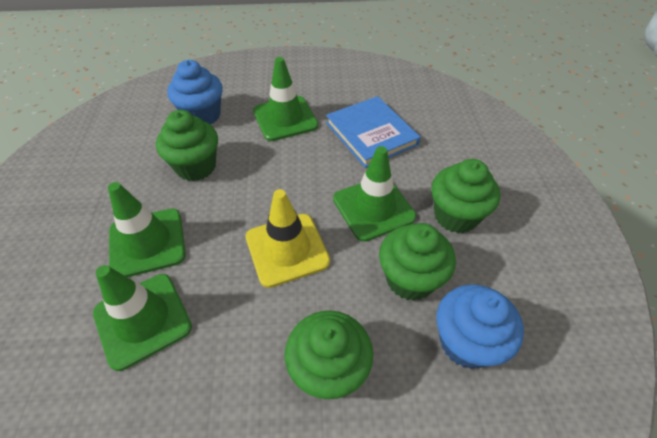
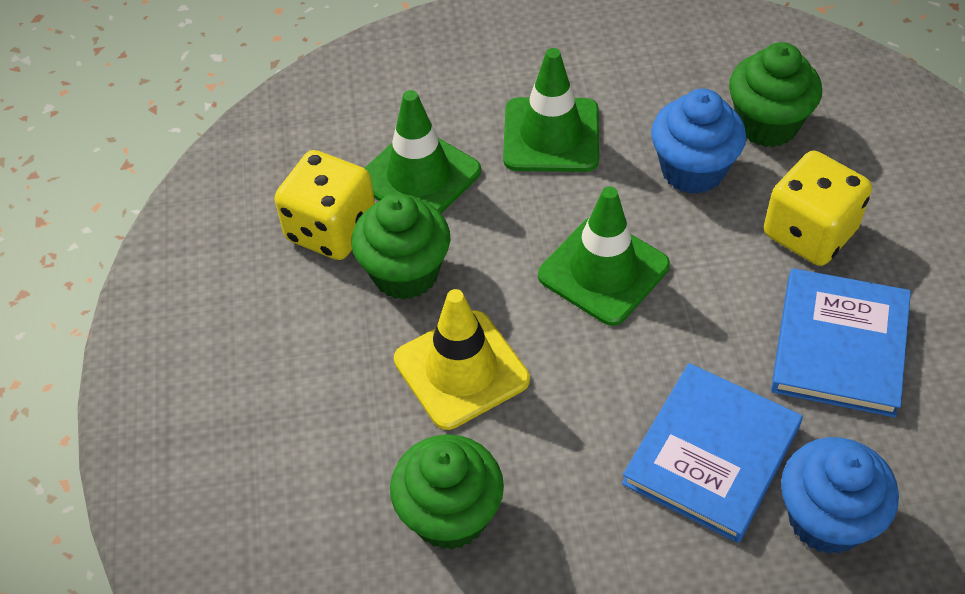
blue book: [326,96,421,168] = 1 -> [622,363,803,543] [771,268,911,417] = 2
green cupcake: [156,110,218,181] [285,311,373,399] [379,223,456,301] [431,159,500,233] = 4 -> [351,193,450,300] [390,434,504,550] [729,42,822,147] = 3
green traffic cone: [93,265,192,371] [108,182,186,277] [253,57,318,141] [333,146,416,242] = 4 -> [364,90,481,214] [503,48,599,172] [538,186,670,326] = 3
yellow dice: none = 0 -> [274,150,375,260] [764,151,872,266] = 2

